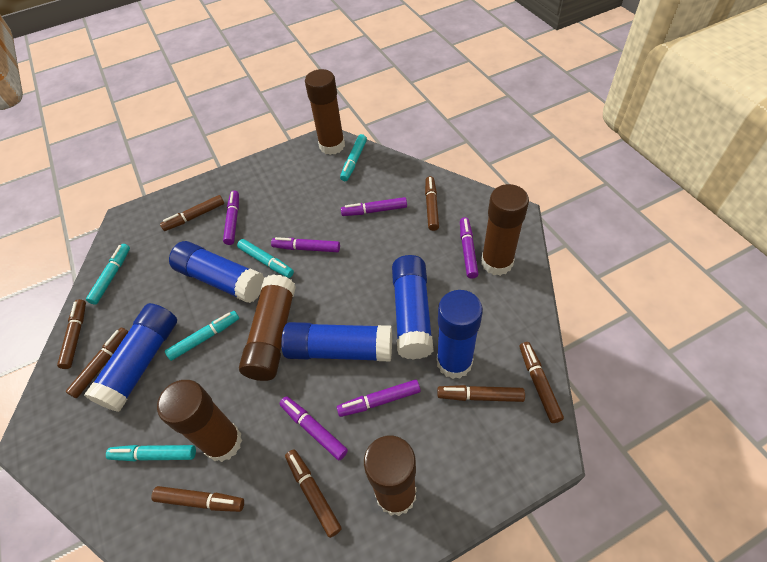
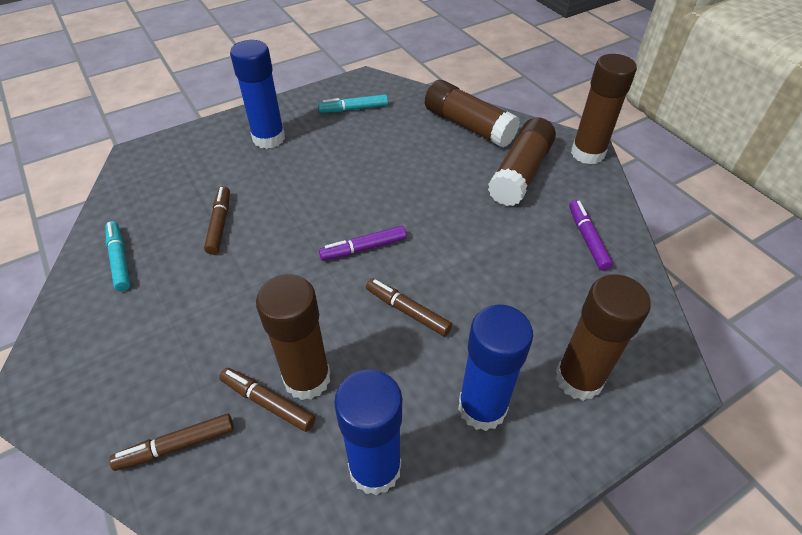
blue glue stick: [84,303,177,412] [169,241,265,303] [281,322,392,361] [392,255,434,360] [437,290,483,379] = 5 -> [230,40,285,149] [334,369,402,495] [458,305,533,431] = 3
brown marker: [57,299,86,369] [66,328,128,398] [151,486,244,512] [160,195,224,231] [285,450,342,538] [425,176,439,231] [437,385,525,402] [519,342,564,423] = 8 -> [109,414,234,471] [204,186,230,255] [219,368,315,432] [366,278,452,336] = 4
purple marker: [223,191,239,245] [271,237,340,252] [279,396,348,461] [337,380,420,417] [341,197,407,216] [460,217,478,279] = 6 -> [319,226,407,260] [569,200,613,271] = 2
turquoise marker: [86,244,130,305] [106,445,196,461] [165,311,239,361] [237,239,294,278] [340,134,367,181] = 5 -> [105,221,131,291] [318,94,388,113] = 2

